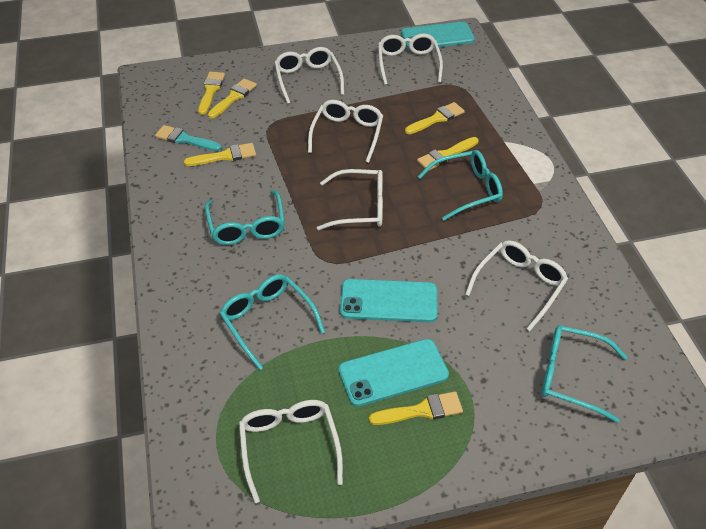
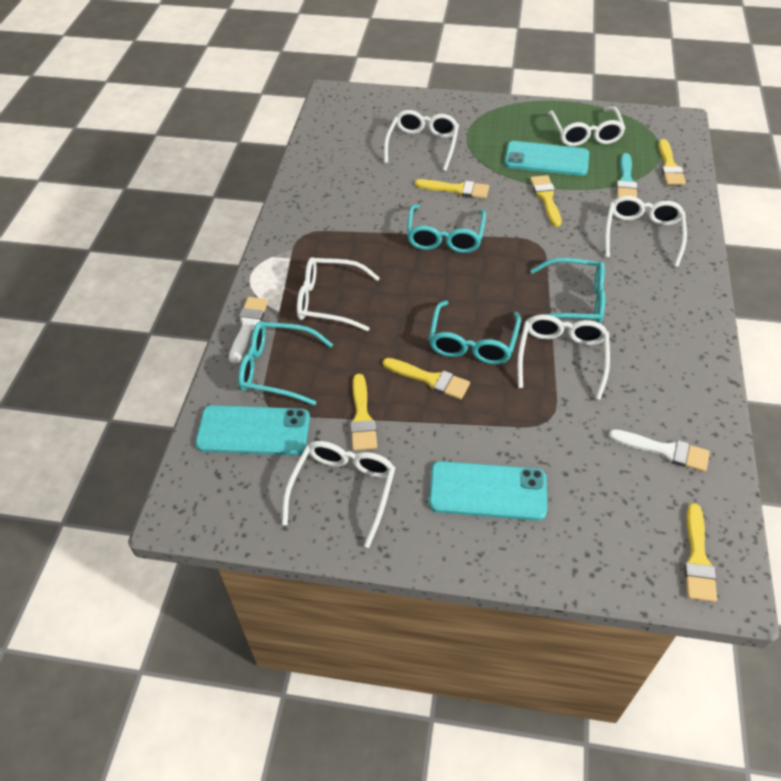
white brush: none = 0 -> [229,297,268,363] [609,429,710,472] = 2

